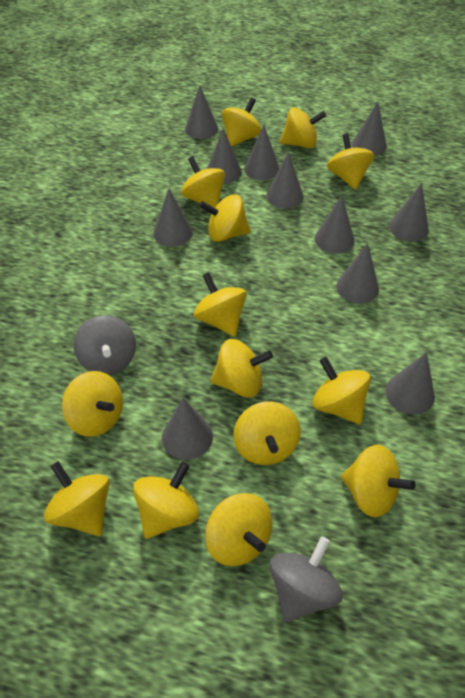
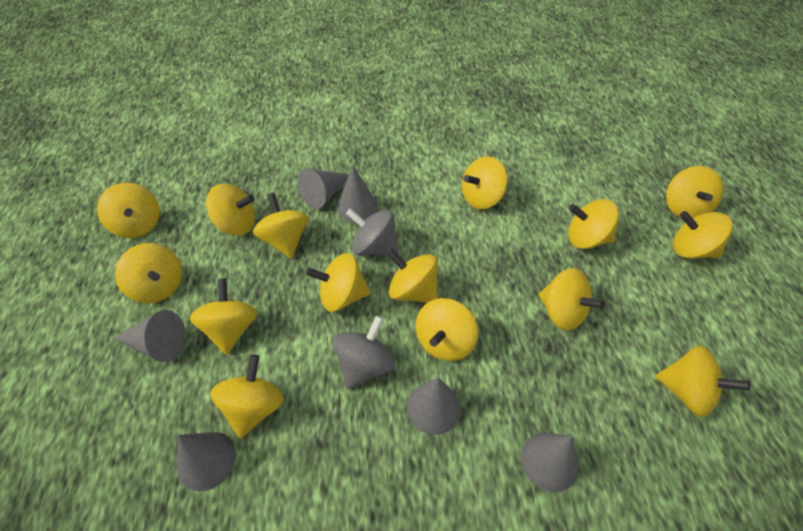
grey cone: [153,188,193,247] [162,398,213,460] [185,86,219,139] [207,128,242,184] [244,125,279,180] [266,152,304,208] [315,195,355,254] [336,243,379,303] [352,102,387,156] [385,352,435,414] [389,183,429,241] = 11 -> [113,310,186,362] [177,432,236,491] [298,168,349,209] [337,165,378,223] [407,377,461,435] [521,433,579,492] = 6
yellow spinning top: [44,461,110,536] [62,371,123,437] [133,461,199,539] [181,156,225,208] [194,272,246,336] [200,194,251,242] [205,493,272,566] [210,339,273,398] [222,98,262,147] [233,402,301,465] [280,107,326,149] [312,357,371,424] [327,133,374,190] [341,445,416,517] = 14 -> [97,183,160,238] [115,243,182,303] [190,278,258,355] [206,184,255,236] [210,355,284,439] [253,193,308,259] [306,253,371,312] [387,249,438,303] [416,298,478,361] [462,156,508,209] [539,268,605,331] [568,199,619,249] [655,346,750,417] [666,166,724,218] [673,211,733,259] = 15

